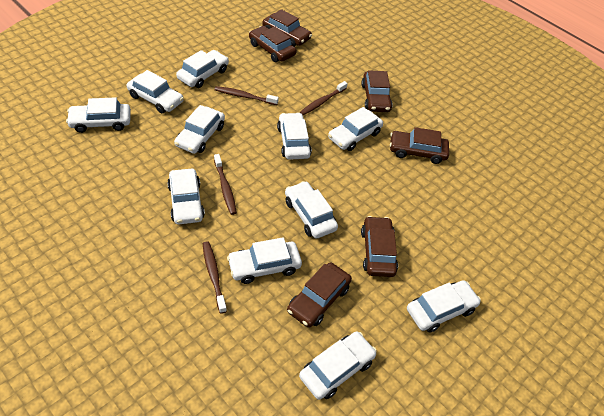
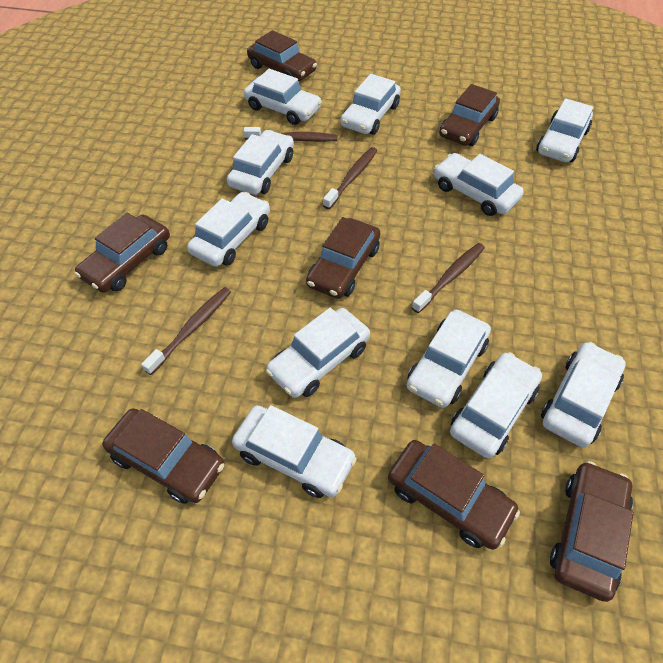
brown car: [249,26,297,62] [262,9,312,47] [287,262,352,328] [361,70,393,112] [361,216,398,277] [390,127,449,164] = 6 -> [75,213,170,293] [102,408,224,504] [247,30,317,81] [306,217,380,299] [388,440,520,550] [439,84,500,146] [550,461,634,602] = 7

